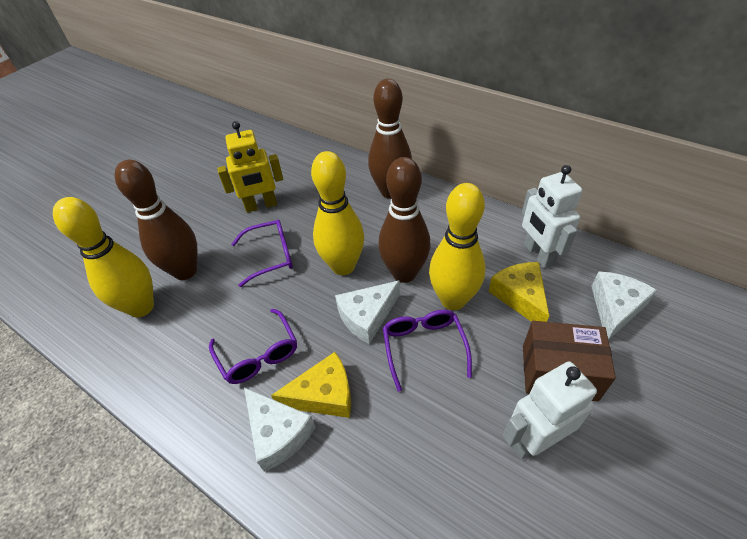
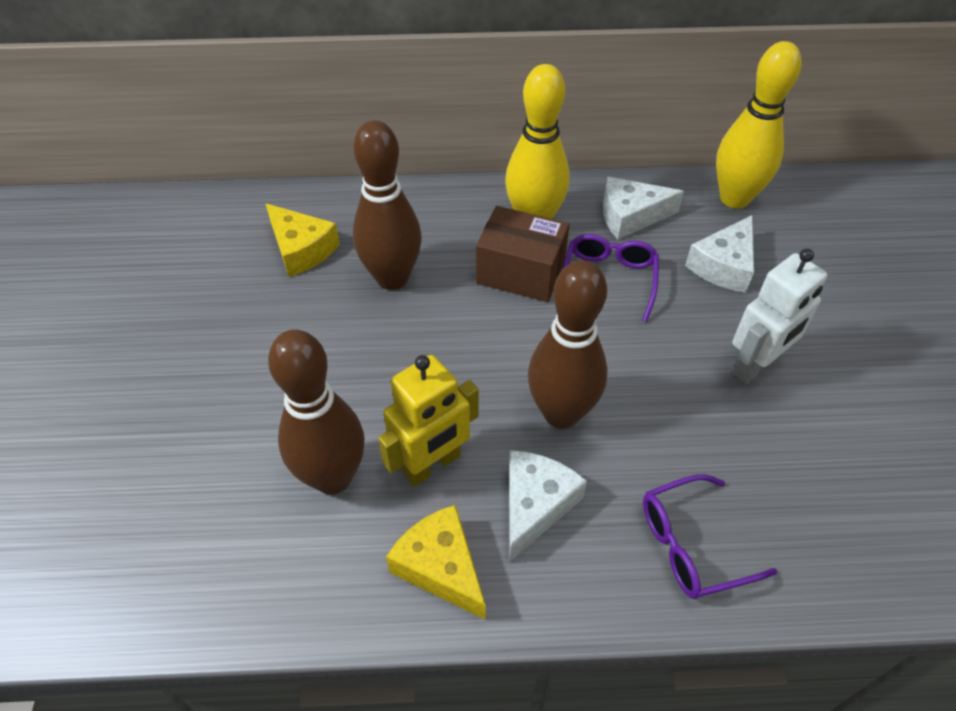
purple glasses: [209,309,297,384] [231,220,293,287] [383,309,472,391] = 3 -> [562,234,659,322] [643,475,778,599] = 2
white robot: [503,361,597,459] [522,165,583,268] = 2 -> [732,249,827,384] = 1
yellow bowling pin: [53,197,154,317] [311,151,364,275] [429,183,485,310] = 3 -> [505,64,570,219] [716,41,802,209] = 2

